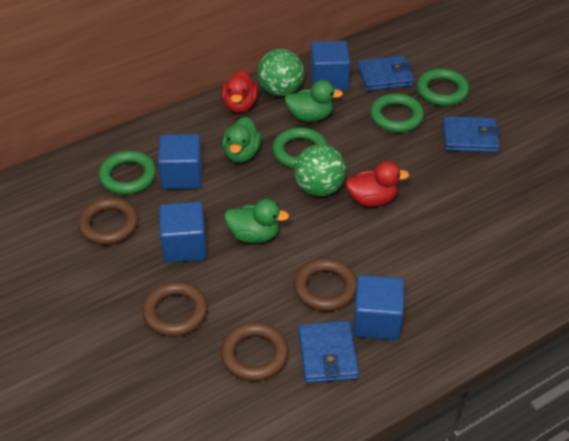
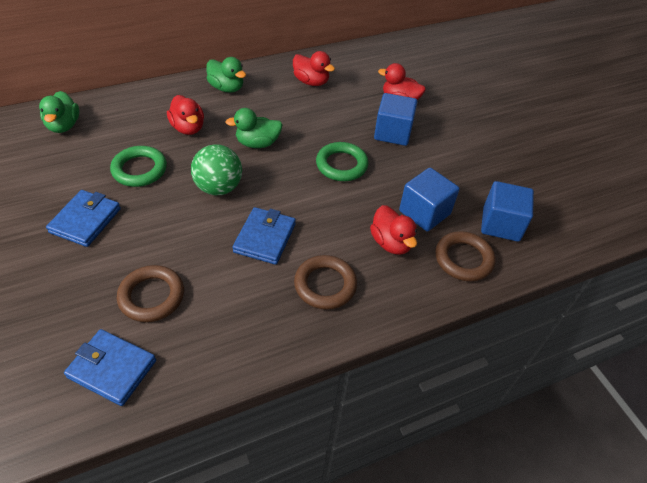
blue cube: [158,134,203,189] [159,202,207,263] [310,41,350,90] [353,275,404,340] = 4 -> [374,93,417,146] [399,168,460,231] [481,181,534,242] = 3
brown ring: [78,197,138,245] [142,281,208,337] [221,322,289,381] [294,258,357,312] = 4 -> [117,265,184,322] [294,255,357,310] [435,231,496,281] = 3
green ball: [257,49,304,96] [294,144,346,196] = 2 -> [191,144,242,195] = 1
green ring: [99,151,156,195] [272,127,328,168] [370,93,424,133] [417,69,469,106] = 4 -> [110,146,167,187] [316,142,369,181] = 2
red duck: [222,70,258,113] [345,161,409,207] = 2 -> [167,95,204,135] [293,51,335,86] [370,205,417,255] [378,63,426,100] = 4

